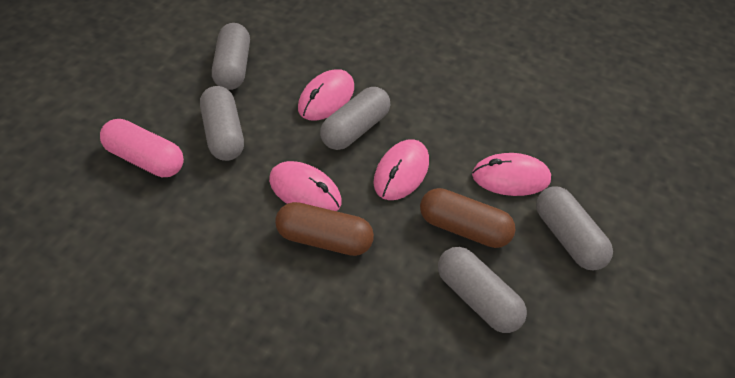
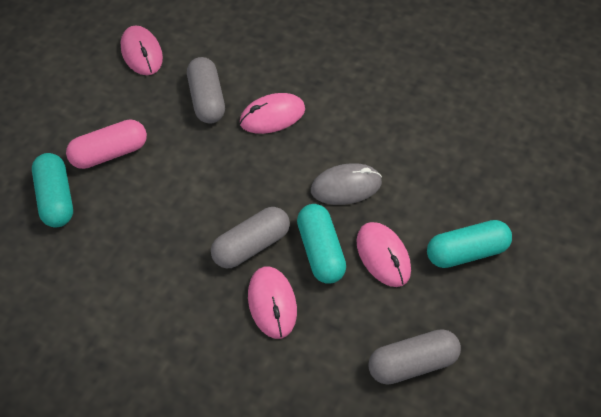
brown capsule: [275,202,374,256] [420,188,516,248] = 2 -> none = 0
grey capsule: [200,86,244,161] [212,23,250,90] [320,87,390,150] [438,247,527,333] [536,187,613,271] = 5 -> [187,57,225,124] [211,207,290,269] [368,329,461,385] = 3
grey mouse: none = 0 -> [311,163,382,205] = 1
turquoise capsule: none = 0 -> [32,153,73,227] [297,204,346,284] [427,220,512,268] = 3

